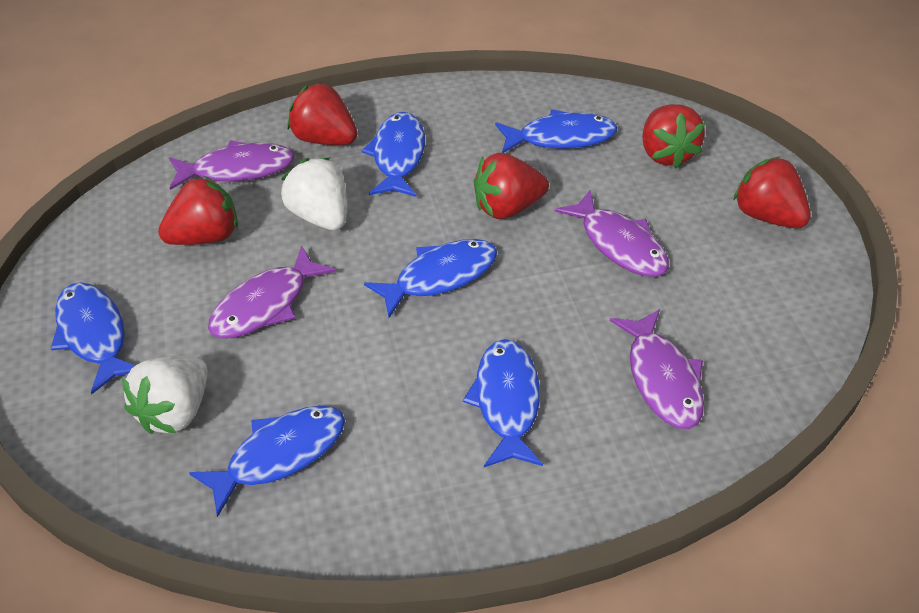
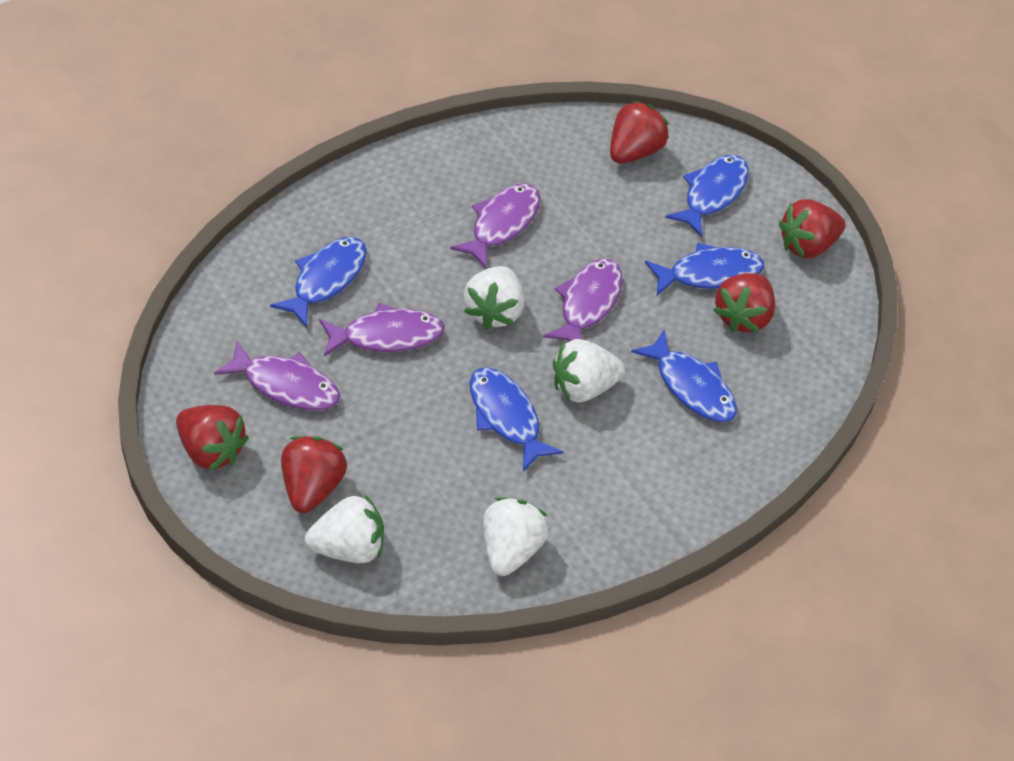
blue fish: [51,282,136,394] [189,406,345,517] [362,112,425,197] [364,239,497,318] [463,339,543,467] [495,109,617,153] = 6 -> [270,237,367,328] [470,367,563,472] [631,329,737,422] [644,243,764,295] [665,155,749,237] = 5
white strawberry: [122,356,208,434] [281,158,347,230] = 2 -> [305,495,384,563] [464,266,524,330] [483,497,549,576] [553,339,625,402] = 4

